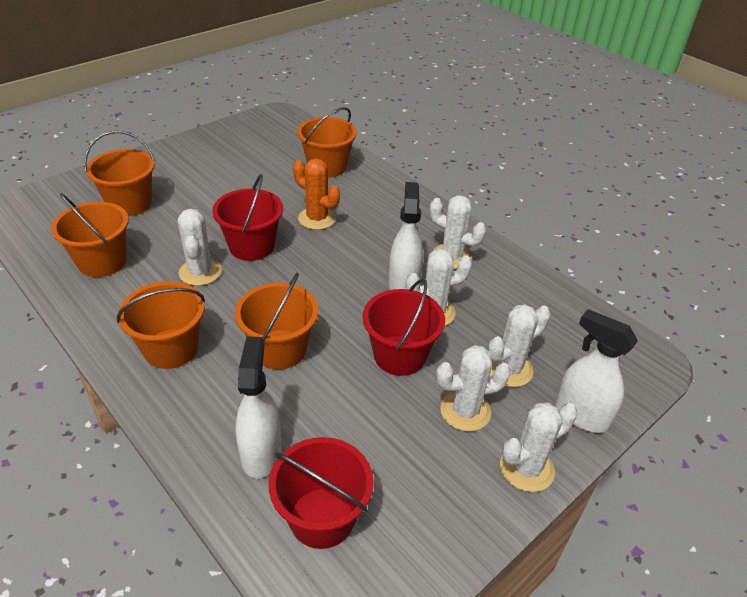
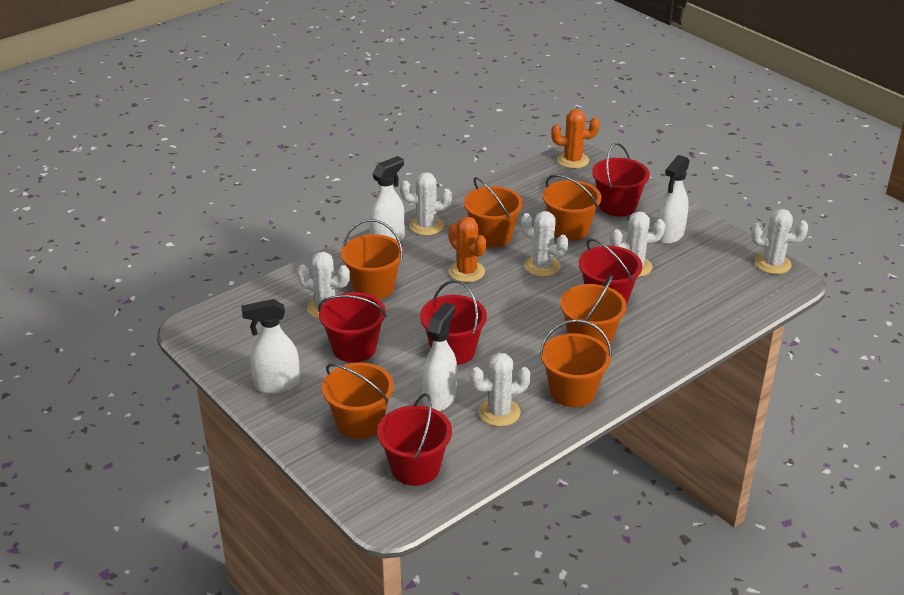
orange bucket: [51,193,129,277] [84,131,155,216] [117,281,205,369] [235,273,318,370] [297,107,357,178] = 5 -> [322,362,394,439] [341,219,404,299] [464,177,523,247] [540,319,612,407] [543,174,601,241] [560,275,627,348] = 6
orange cactus: [293,158,340,230] = 1 -> [448,217,487,282] [551,109,600,169] = 2
red bucket: [212,174,283,261] [269,437,374,549] [363,278,445,376] = 3 -> [318,292,387,362] [377,393,452,486] [420,280,487,365] [579,238,642,305] [592,143,650,216] = 5
white spray bottle: [235,336,281,478] [389,182,423,290] [555,309,638,433] = 3 -> [241,299,300,394] [370,156,405,242] [422,302,457,411] [657,155,690,244] = 4

